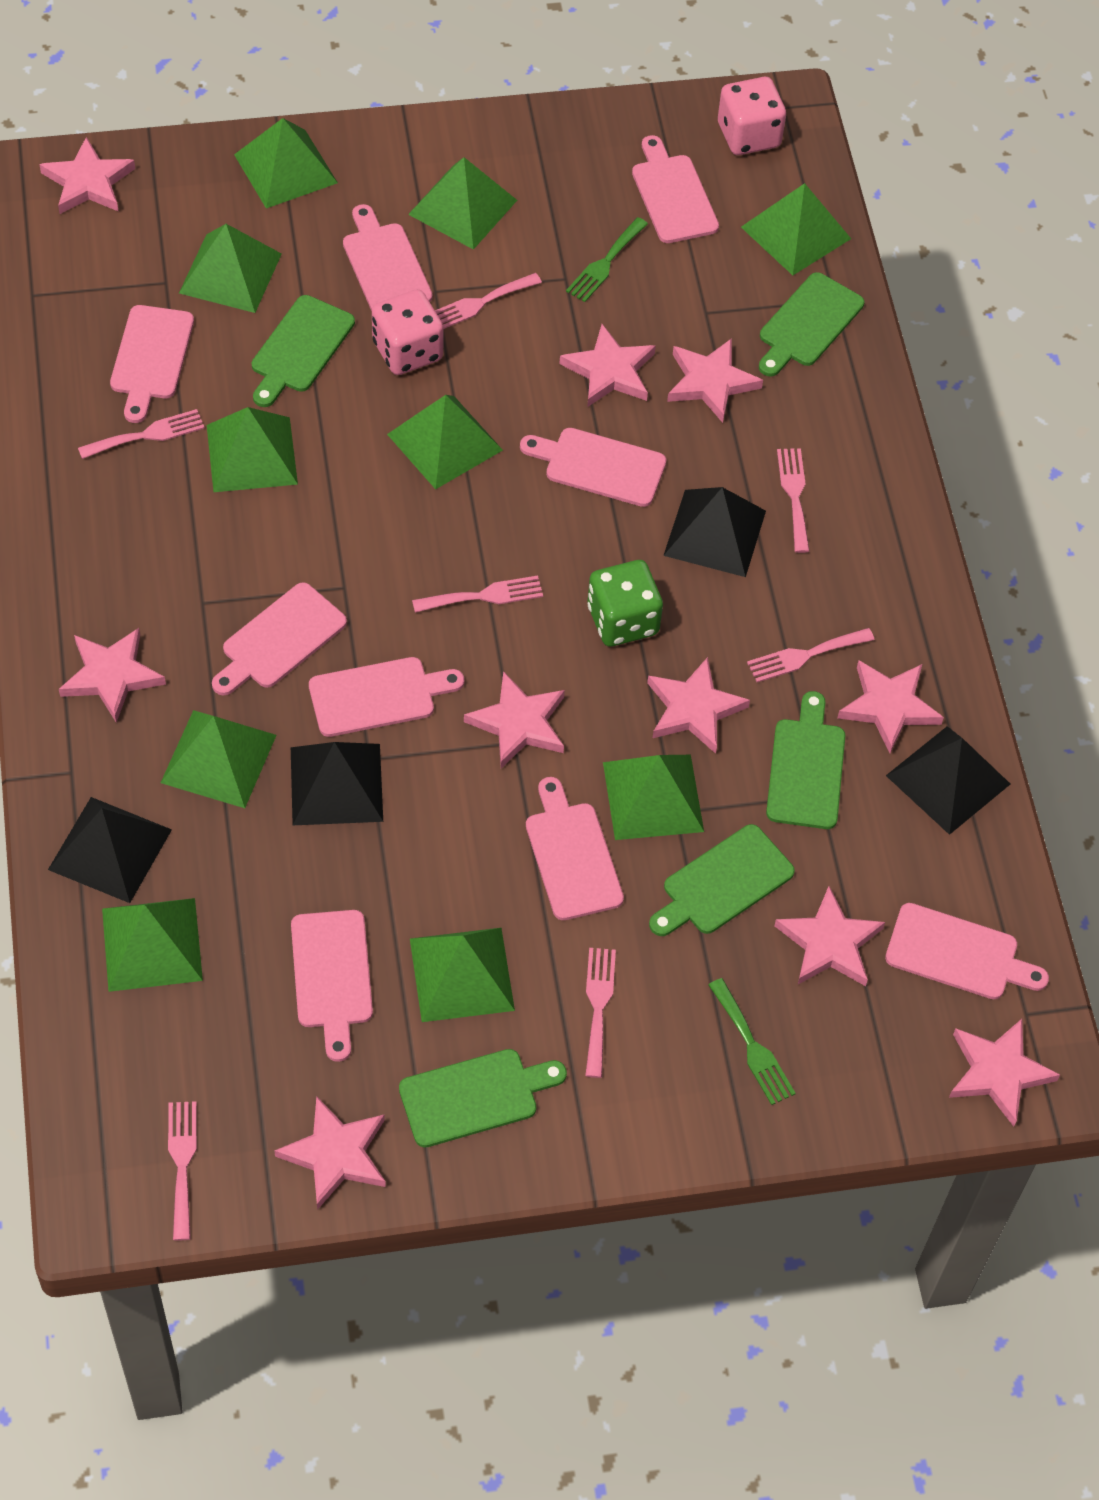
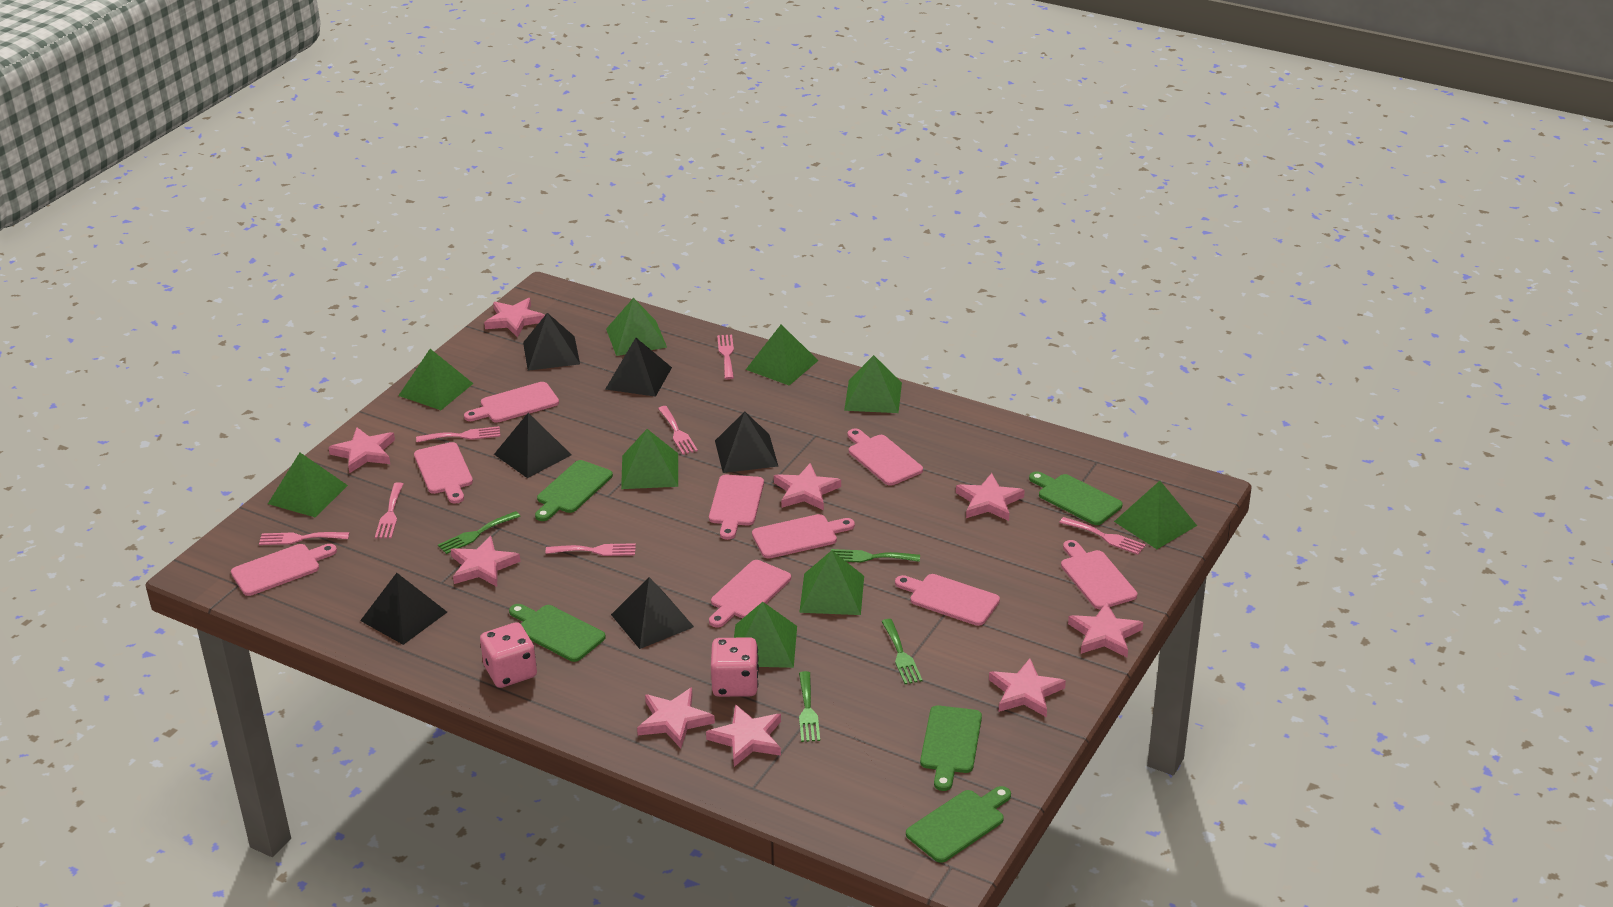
black pyramid: [48,797,172,903] [291,742,383,825] [663,487,766,577] [886,726,1010,835] = 4 -> [360,573,447,645] [494,413,572,478] [523,313,580,371] [605,338,672,397] [611,577,694,649] [715,411,778,473] = 6
green dice: [588,560,663,646] = 1 -> none = 0
green fork: [566,217,648,302] [709,978,796,1105] = 2 -> [438,511,521,554] [799,671,820,742] [831,549,920,563] [881,619,922,684] = 4
green pyramid: [102,898,203,992] [161,710,277,808] [179,224,282,313] [207,407,298,492] [234,118,338,208] [387,395,503,489] [408,157,517,250] [410,928,515,1022] [603,755,704,840] [741,183,851,275] = 10 -> [268,453,348,518] [398,349,473,410] [606,298,667,356] [621,429,678,489] [734,602,797,668] [746,325,819,385] [799,550,864,615] [844,355,902,413] [1114,481,1197,549] = 9
pink star: [39,137,135,214] [59,628,166,723] [274,1096,386,1210] [464,671,565,768] [559,324,656,407] [647,657,750,754] [667,338,763,423] [774,886,885,986] [837,660,944,753] [949,1019,1060,1127] = 10 -> [328,427,395,473] [450,536,520,587] [484,298,545,338] [637,687,715,748] [706,704,781,767] [774,463,841,510] [956,473,1025,521] [989,659,1066,717] [1068,602,1143,657] = 9

